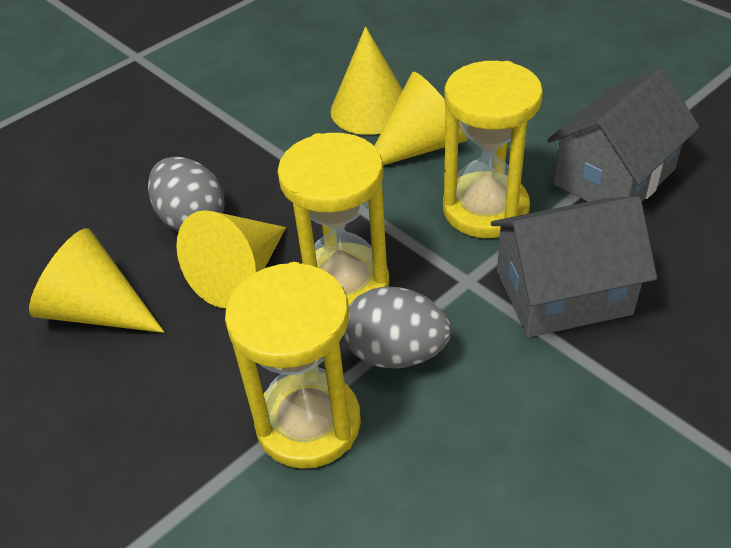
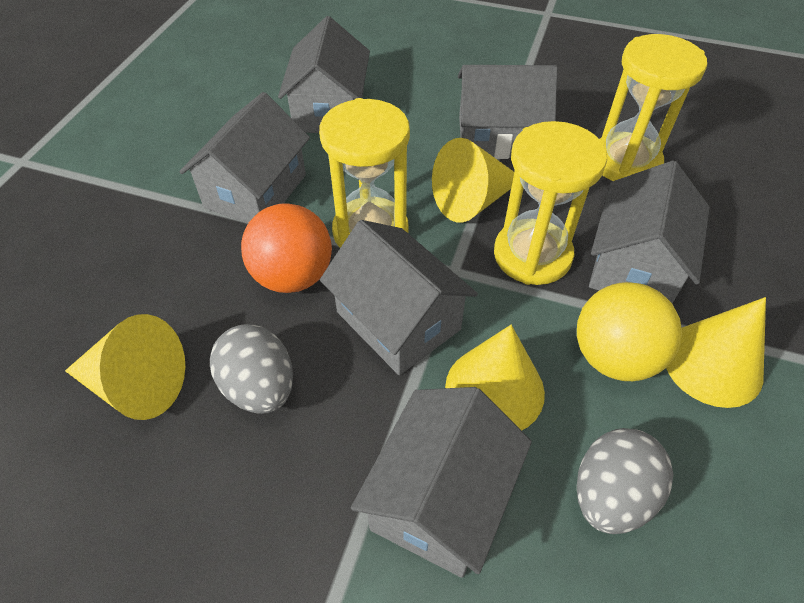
grey house: [491,196,657,337] [547,68,699,202] = 2 -> [180,92,310,223] [278,16,370,133] [320,220,478,375] [351,387,532,578] [458,65,557,159] [589,161,710,303] = 6
orange ball: none = 0 -> [241,203,332,293] = 1
yellow ball: none = 0 -> [577,282,682,381] = 1

